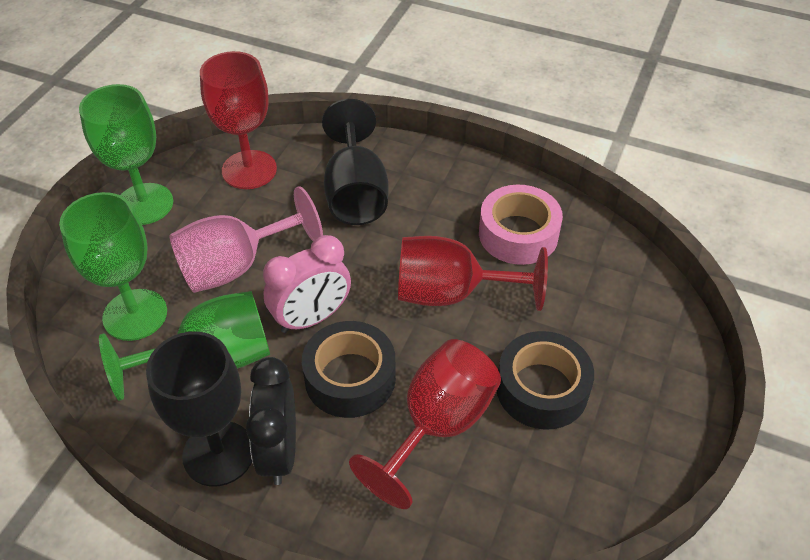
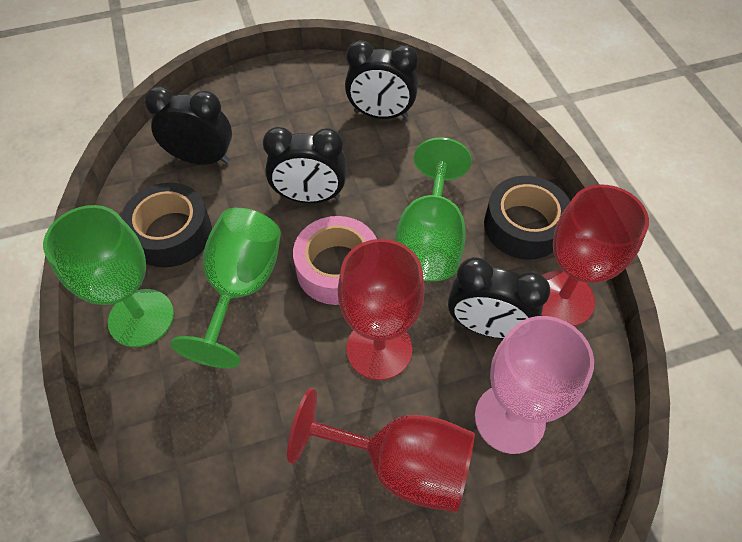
black clock: [246,357,296,485] = 1 -> [144,86,232,165] [263,127,347,203] [345,40,418,119] [448,257,550,339] = 4
black goblet: [146,331,252,487] [322,99,388,225] = 2 -> none = 0
pink clock: [263,235,351,333] = 1 -> none = 0

